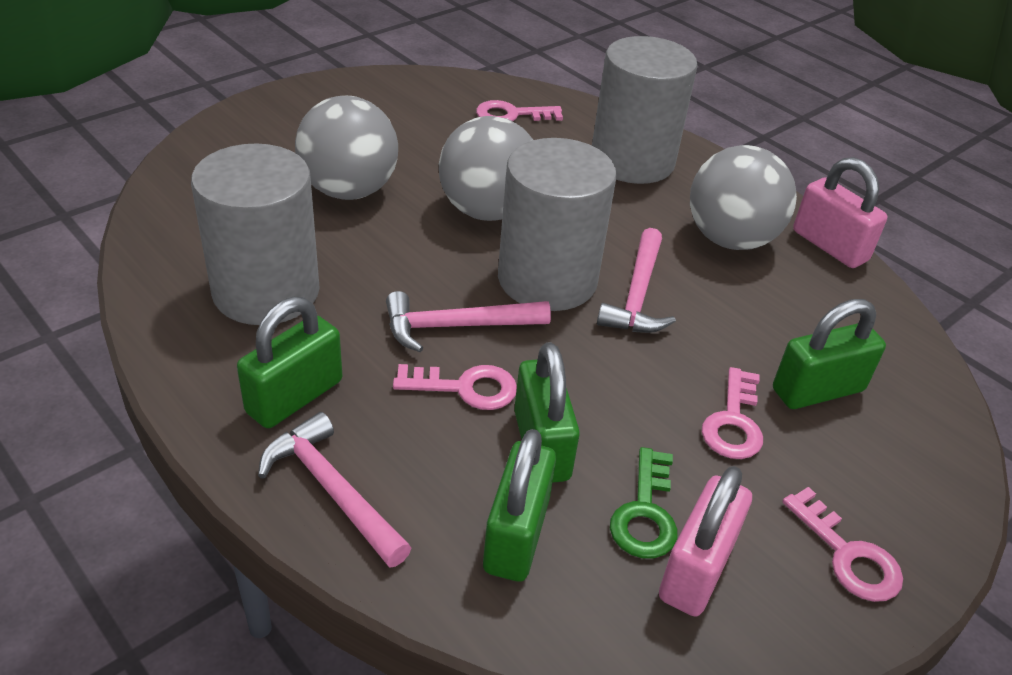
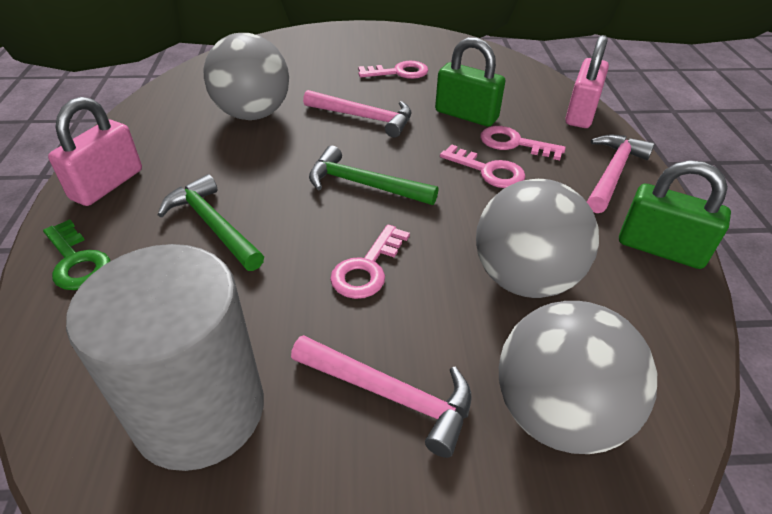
green hammer: none = 0 -> [158,174,264,271] [309,146,438,205] = 2
green padlock: [237,297,342,428] [483,429,556,582] [514,342,580,483] [773,299,886,409] = 4 -> [435,37,505,127] [619,160,731,269] = 2
grey cylinder: [191,143,320,325] [498,138,617,311] [592,36,697,184] = 3 -> [66,244,264,471] = 1

